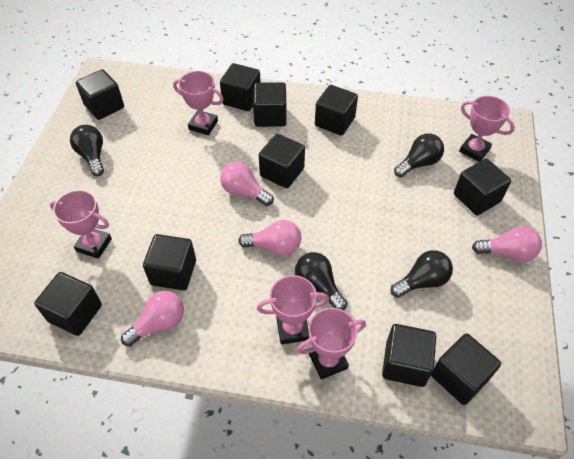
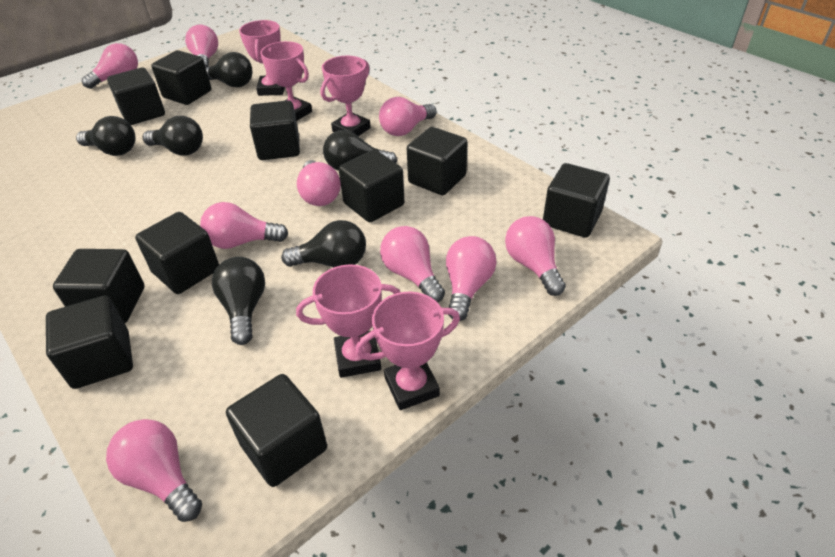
black light bulb: [70,125,104,176] [295,252,347,310] [391,250,453,298] [394,134,444,177] = 4 -> [76,116,136,156] [143,116,203,156] [206,52,252,88] [212,257,265,345] [281,220,366,267] [323,130,397,171] = 6
pink light bulb: [121,291,184,347] [220,162,274,206] [238,220,301,255] [472,226,542,262] = 4 -> [82,43,138,89] [106,419,202,522] [185,25,218,67] [200,202,288,249] [297,160,341,206] [379,97,436,136] [380,226,445,302] [446,236,497,321] [505,216,566,296] = 9

